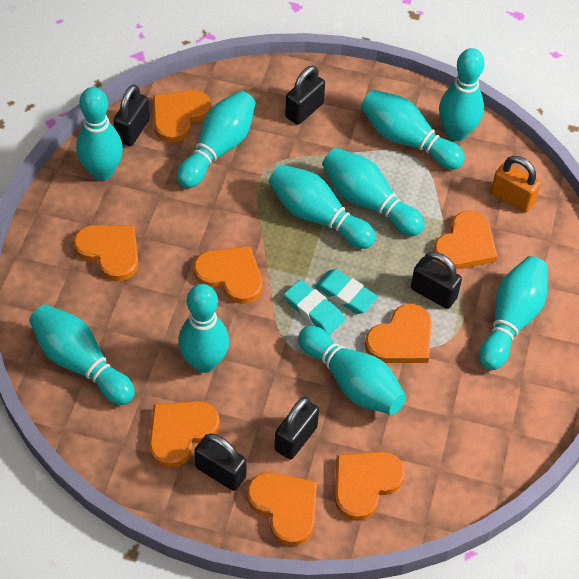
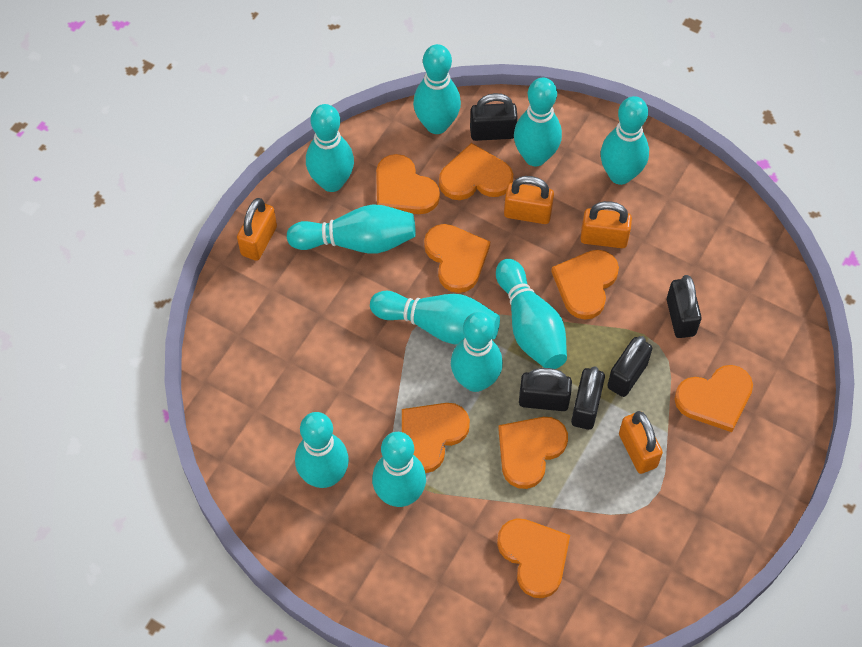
orange padlock: [491,156,541,213] = 1 -> [237,198,277,261] [504,176,554,224] [580,201,632,248] [619,411,663,474] = 4
turquoise eraser: [284,280,345,335] [314,269,378,314] = 2 -> none = 0

